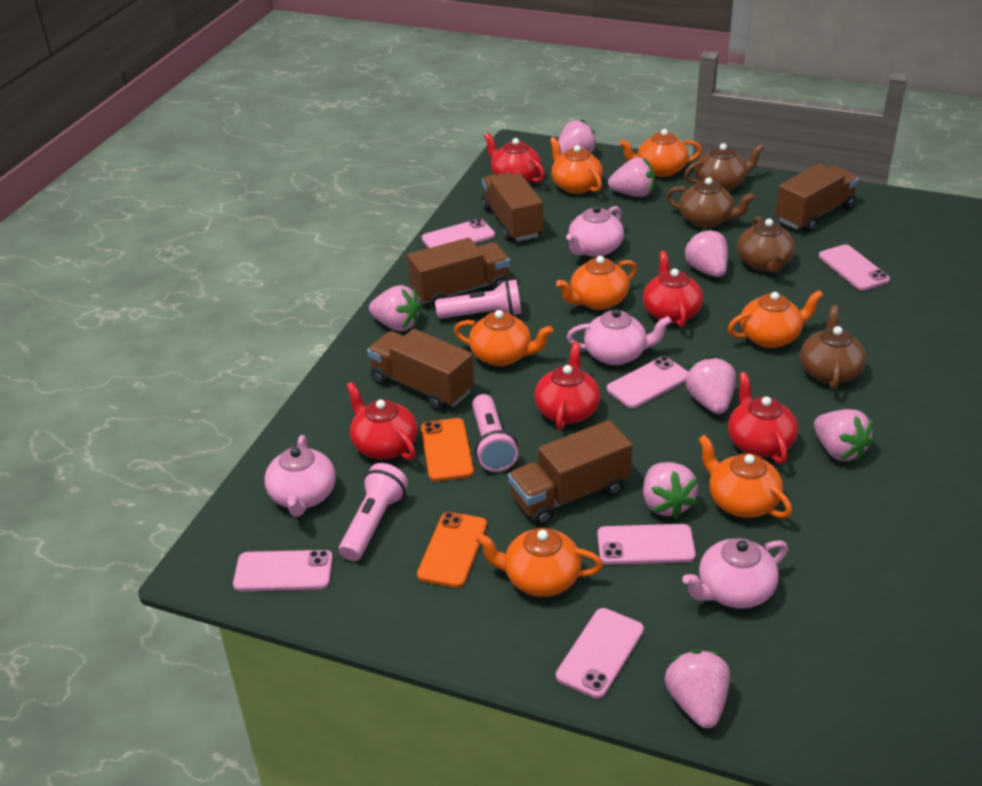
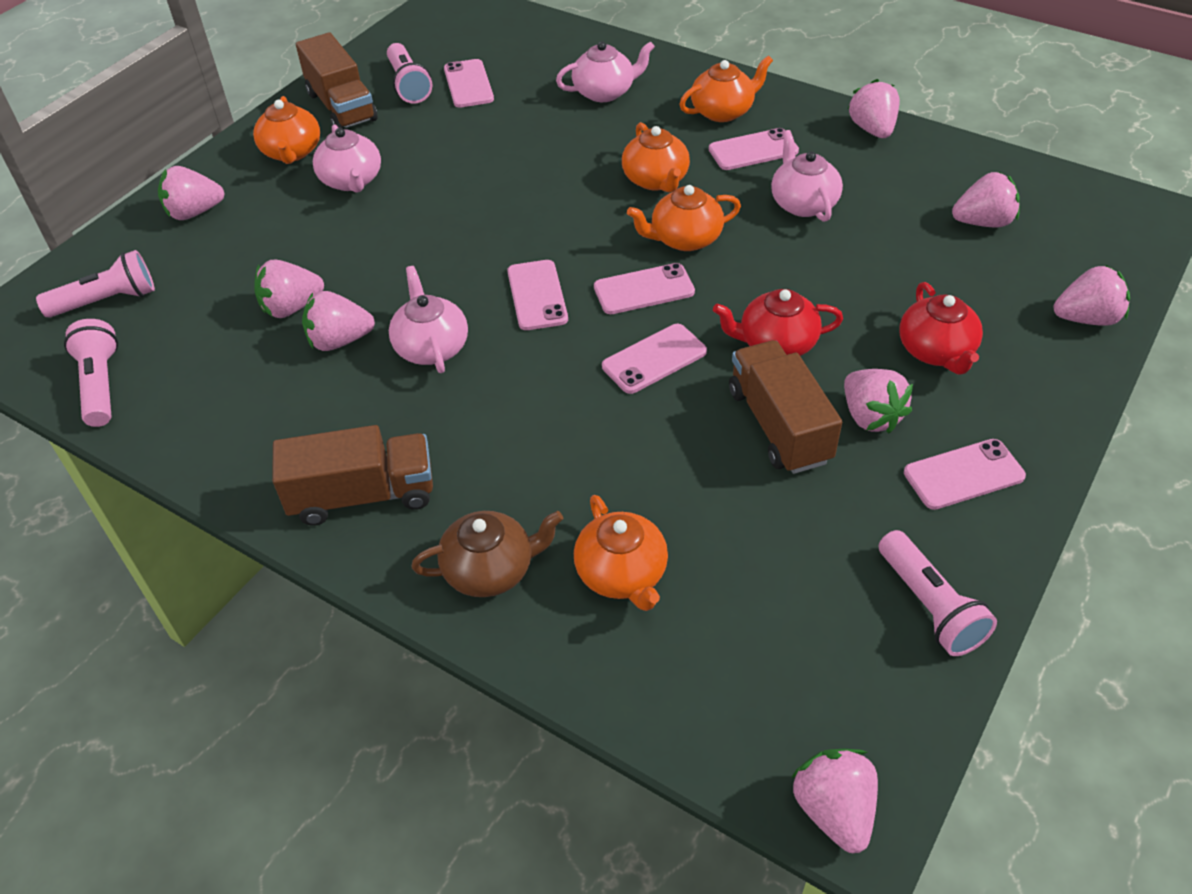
brown teapot: [666,177,755,228] [684,143,764,191] [737,216,795,273] [800,305,867,390] = 4 -> [411,511,563,597] = 1
brown truck: [367,329,474,411] [407,238,510,308] [482,172,543,242] [508,420,632,525] [775,164,859,232] = 5 -> [272,425,433,526] [296,32,378,129] [729,340,842,474] = 3
orange phone: [417,512,487,588] [421,418,474,481] = 2 -> none = 0
orange teapot: [454,310,553,366] [475,528,603,597] [550,137,603,194] [556,256,637,310] [619,129,702,177] [698,434,792,518] [728,290,823,348] = 7 -> [253,96,320,164] [574,495,668,611] [622,122,690,193] [627,185,741,251] [679,55,773,122] = 5
pink flashlight: [339,463,408,561] [435,279,522,319] [472,394,518,472] = 3 -> [36,250,155,318] [64,319,118,427] [387,43,432,104] [879,530,997,656] = 4
red teapot: [346,382,418,460] [484,132,545,183] [534,342,600,431] [643,251,703,327] [728,372,798,464] = 5 -> [713,289,843,356] [899,282,983,375] = 2

